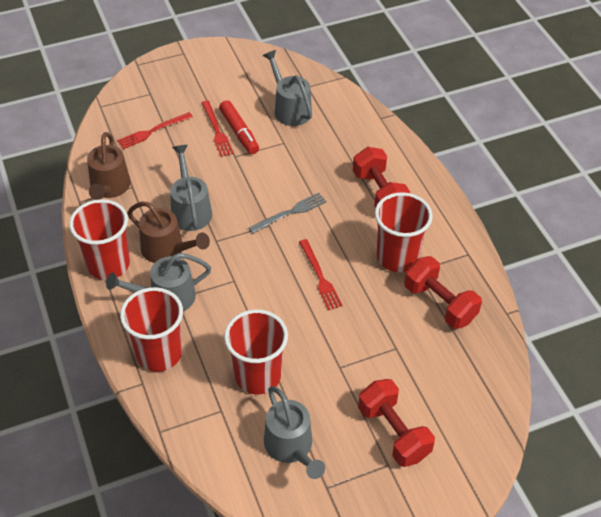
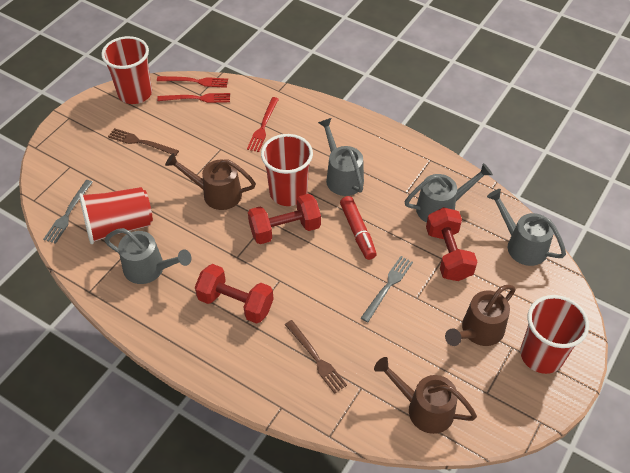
brown fork: none = 0 -> [108,128,179,156] [285,320,347,394] = 2
brown watering can: [87,132,131,200] [127,202,210,263] = 2 -> [165,153,256,210] [374,357,477,434] [445,285,515,346] = 3
grey fork: [249,193,327,234] = 1 -> [43,180,93,244] [361,256,413,322] = 2

